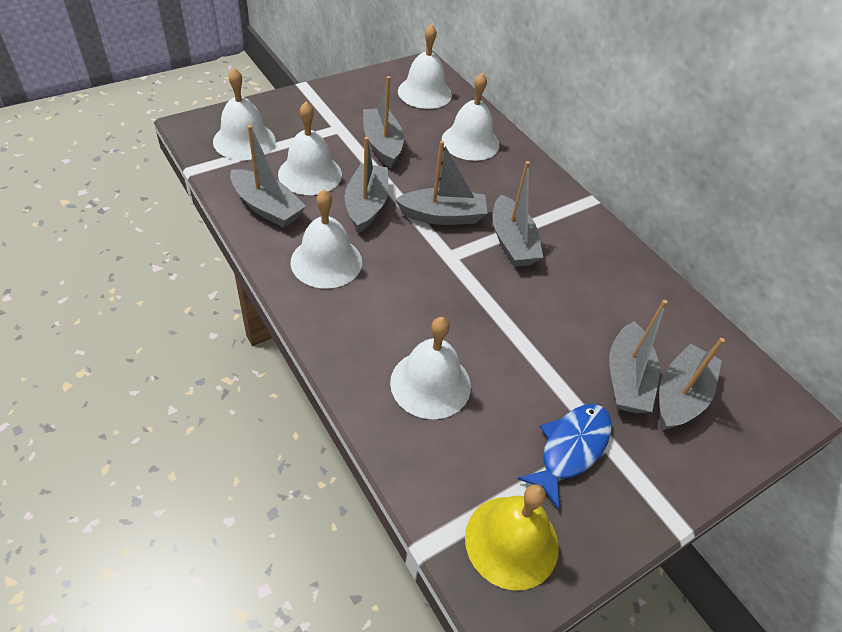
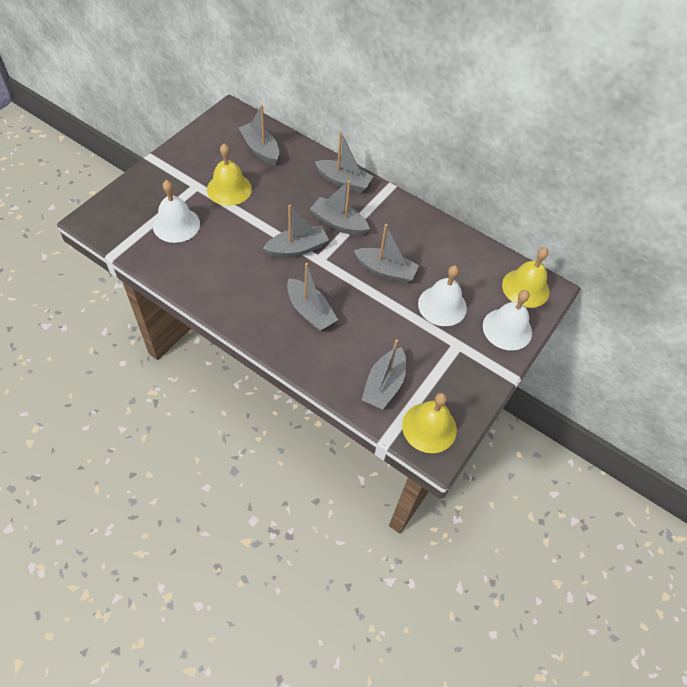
blue fish: [518,404,612,509] = 1 -> none = 0
white bell: [213,68,276,160] [278,102,342,195] [291,190,362,288] [390,317,471,419] [398,24,452,109] [442,73,499,161] = 6 -> [153,180,200,243] [418,265,467,326] [483,290,532,350] = 3
yellow bell: [465,484,559,590] = 1 -> [207,144,252,206] [402,393,457,453] [502,247,550,308] = 3

